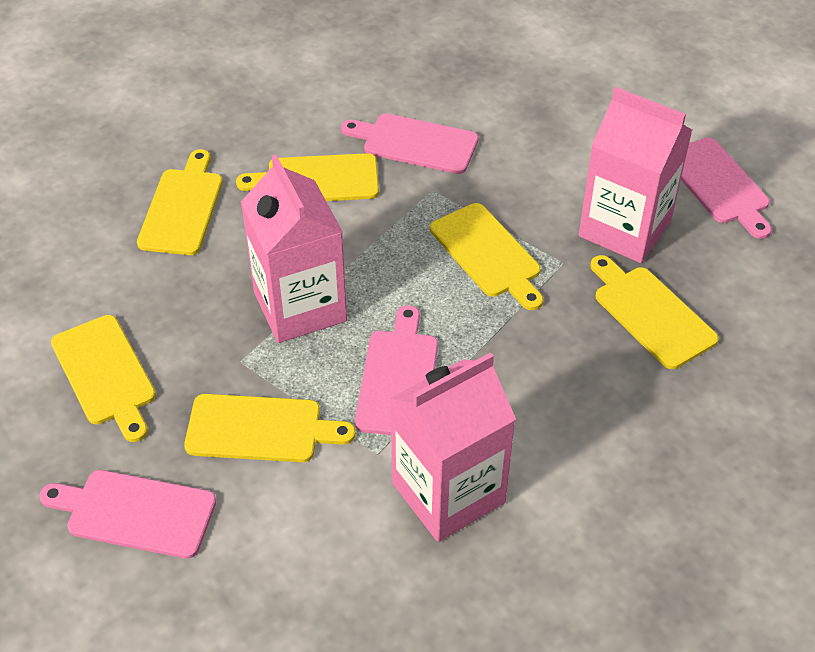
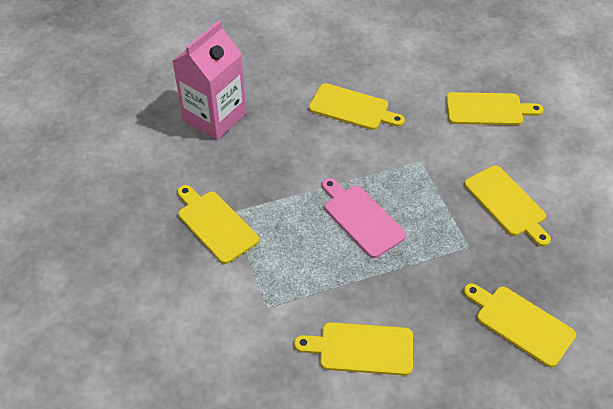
pink carton: [241,154,347,343] [390,352,516,542] [579,87,692,263] = 3 -> [173,20,246,140] = 1
pink cutting board: [39,470,216,559] [341,113,479,174] [355,305,438,435] [681,137,772,239] = 4 -> [322,178,406,258] = 1

